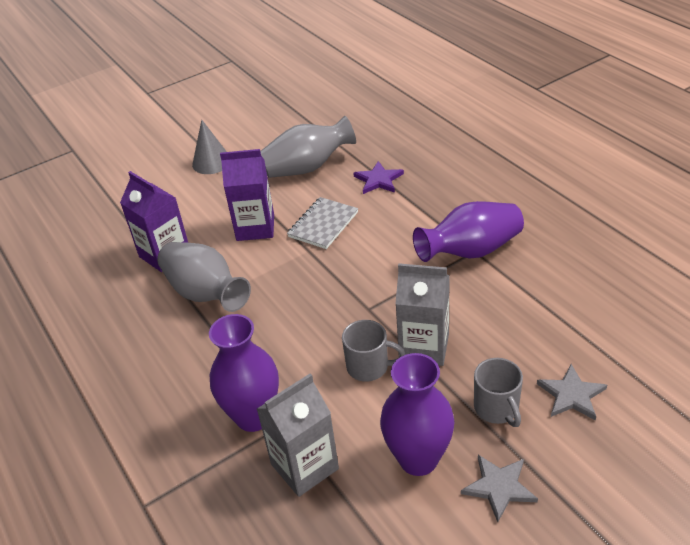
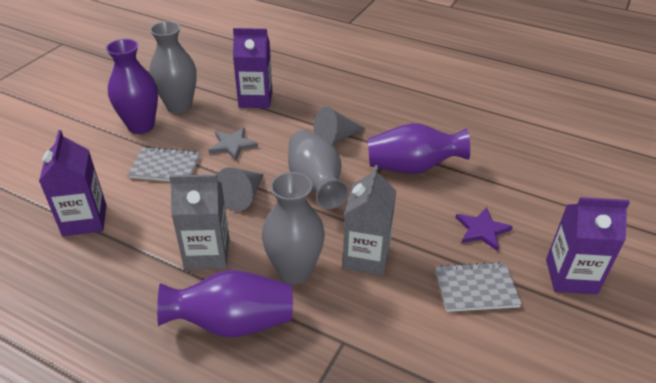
grey cone: [192,120,227,174] = 1 -> [217,167,264,212] [314,107,365,145] = 2
grey mug: [342,320,406,382] [474,358,523,427] = 2 -> none = 0
grey notebook: [287,197,358,249] = 1 -> [127,147,200,181] [435,262,522,312] = 2
grey star: [461,455,538,522] [537,364,607,421] = 2 -> [209,128,258,161] = 1
grey vase: [157,242,251,312] [260,116,356,178] = 2 -> [150,21,197,114] [262,172,325,284] [288,130,349,209] = 3
purple carton: [120,171,188,272] [220,149,274,241] = 2 -> [39,130,106,236] [233,28,272,108] [546,197,630,294] = 3

